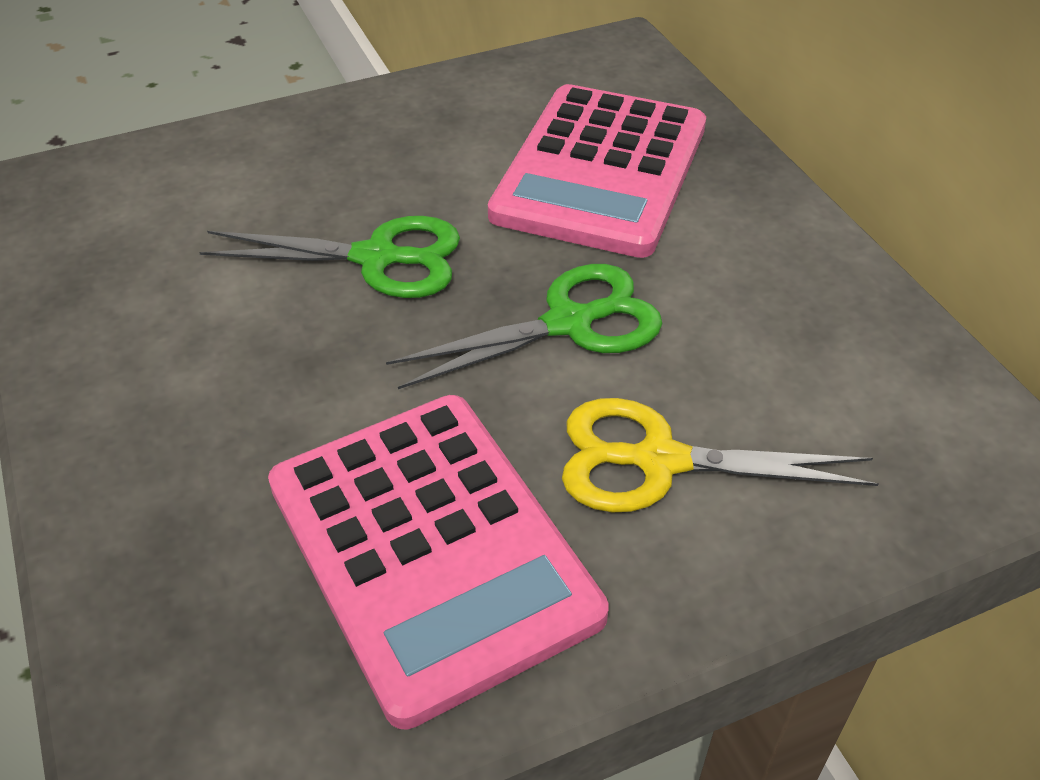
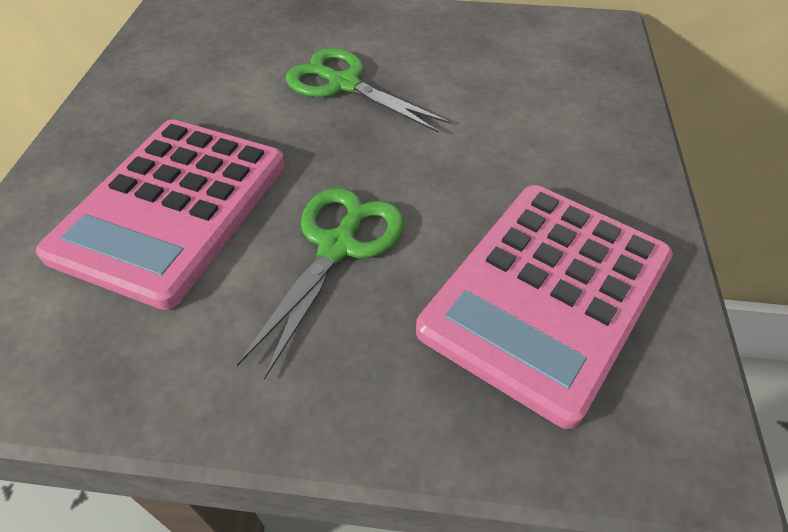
yellow scissors: [562,398,879,513] = 1 -> none = 0

